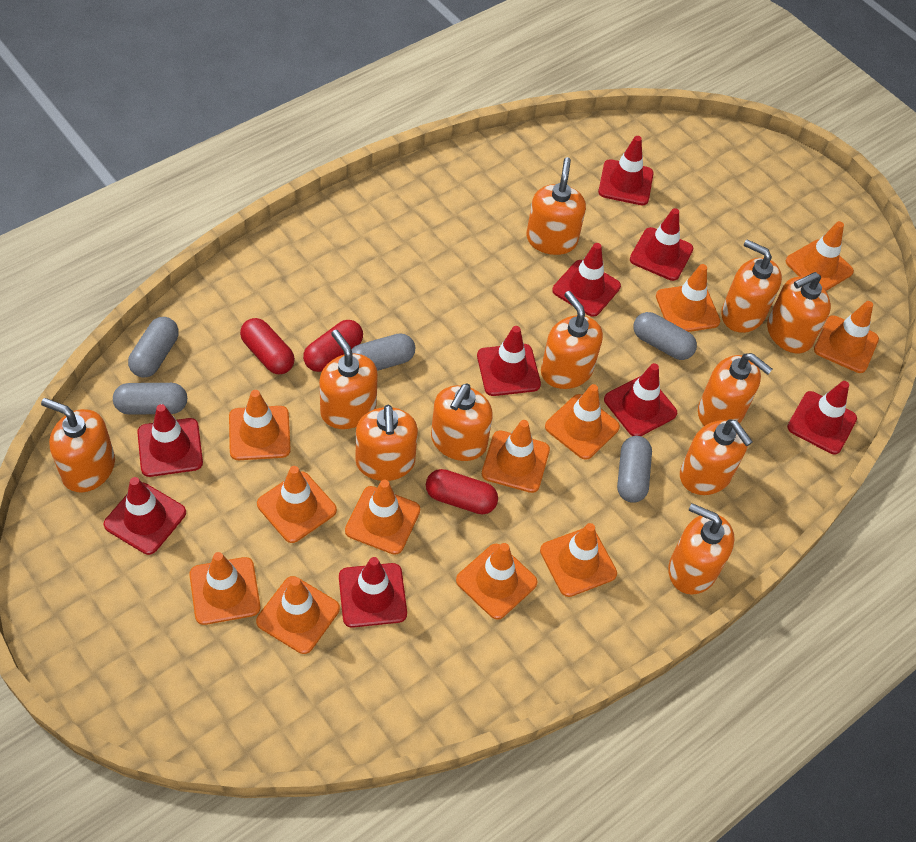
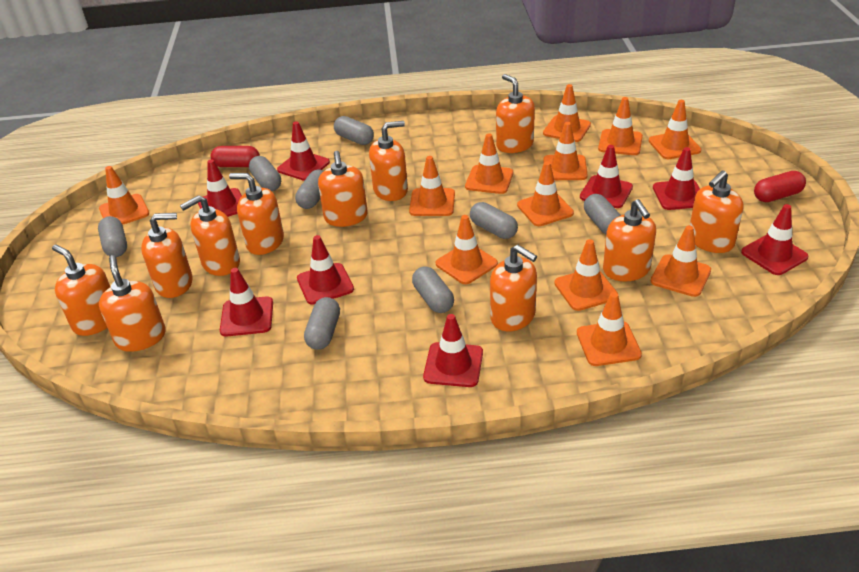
grey capsule: [113,383,187,415] [128,317,179,378] [351,333,415,371] [617,436,652,503] [633,312,697,360] = 5 -> [98,216,127,257] [249,156,281,191] [295,170,323,209] [304,297,340,350] [334,116,374,145] [412,266,454,313] [470,202,518,239] [584,194,621,234] = 8
red capsule: [240,318,295,374] [303,320,363,372] [426,469,498,514] = 3 -> [211,146,260,167] [754,171,806,202] = 2
red traffic cone: [104,477,186,555] [137,404,203,477] [339,557,407,628] [477,326,541,396] [552,243,621,317] [598,136,654,205] [604,363,677,436] [630,208,693,281] [787,381,857,454] = 9 -> [198,159,242,217] [220,268,273,336] [277,121,330,181] [297,235,354,305] [423,314,483,387] [580,145,633,208] [653,147,700,210] [741,204,809,275] = 8

